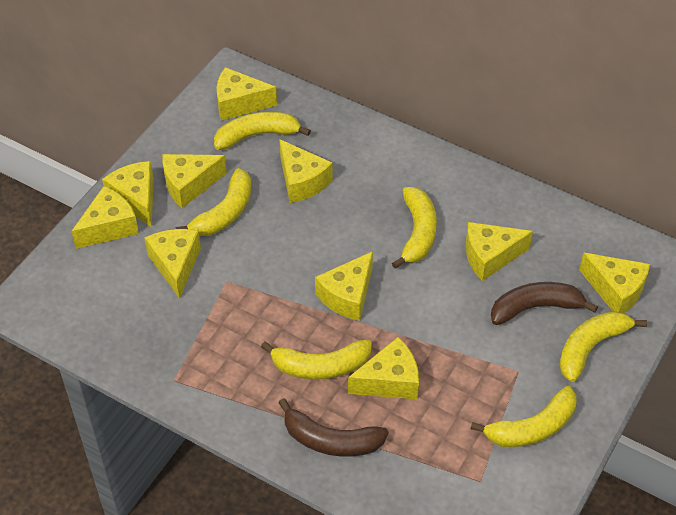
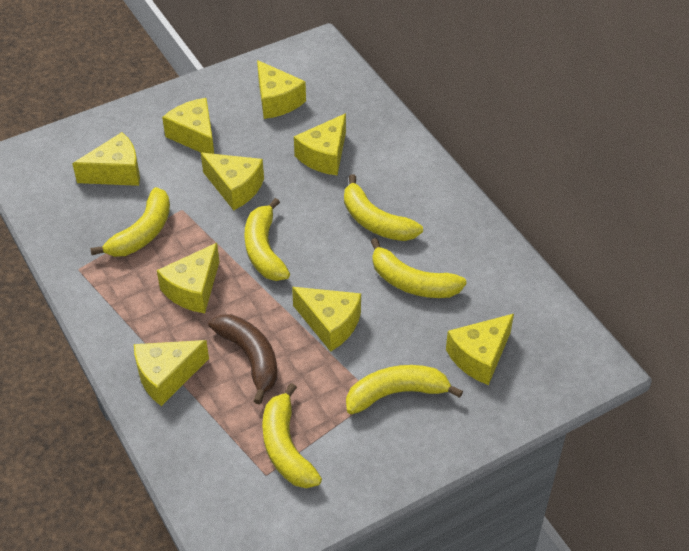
brown banana: [278,398,388,457] [491,282,598,325] = 2 -> [208,314,278,404] = 1
yellow cheese: [72,186,139,249] [102,161,154,227] [144,229,201,299] [162,154,227,208] [217,67,277,121] [279,139,332,203] [315,251,373,321] [348,337,419,399] [466,222,533,281] [579,252,650,313] = 10 -> [72,132,140,186] [134,340,209,406] [157,243,219,313] [162,98,214,154] [201,153,264,210] [257,60,306,119] [292,287,361,352] [294,113,346,175] [446,314,514,385] = 9

